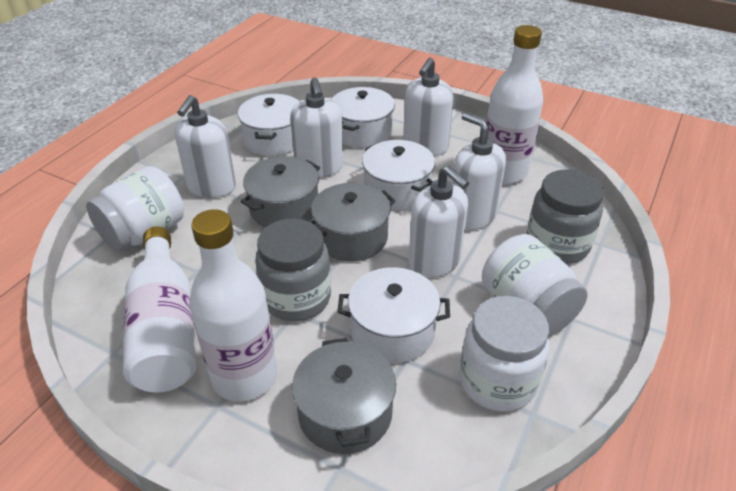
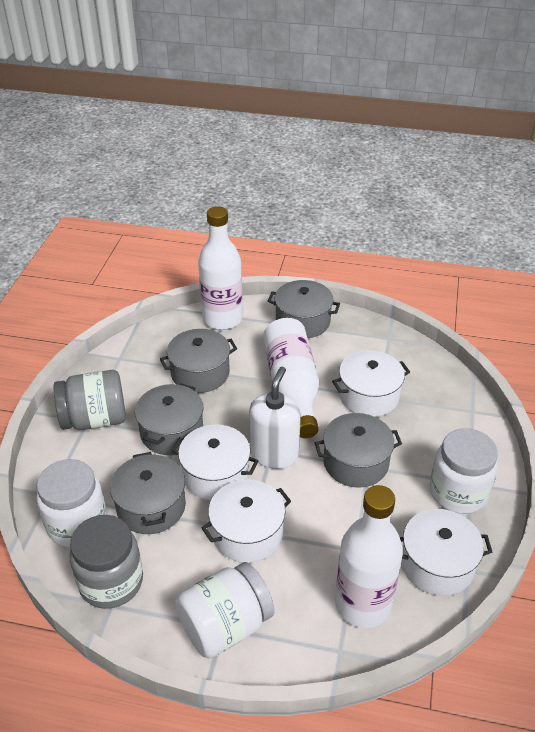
grey pot: [241,156,320,228] [292,338,396,454] [310,183,395,262] = 3 -> [110,452,186,534] [135,383,203,455] [160,329,237,393] [268,280,340,338] [315,413,402,488] = 5
white soap dispenser: [174,95,236,198] [290,77,343,178] [403,58,454,156] [409,165,469,278] [452,112,506,230] = 5 -> [249,367,301,469] = 1

